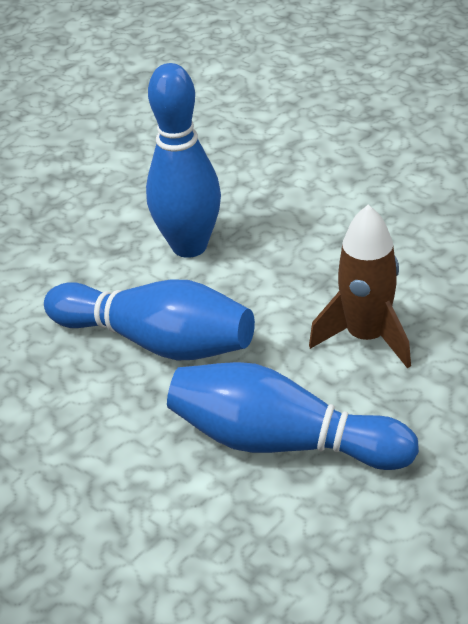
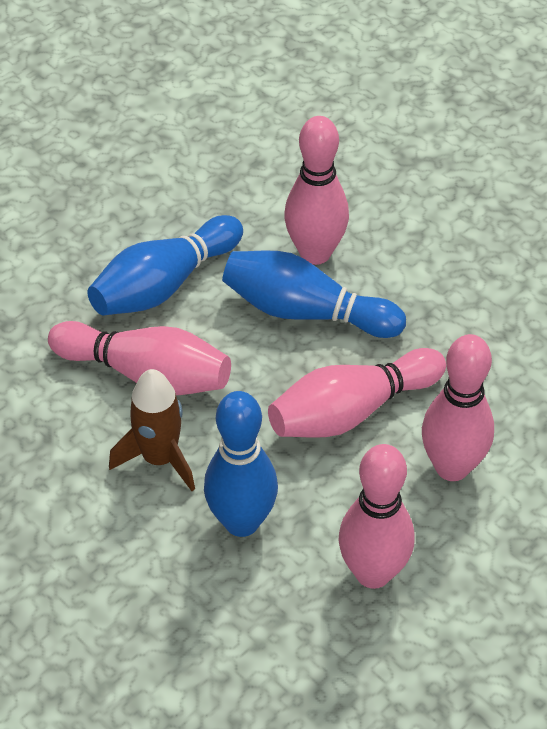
pink bowling pin: none = 0 -> [48,321,231,395] [268,348,446,438] [284,116,349,265] [338,444,415,589] [422,334,494,481] = 5

